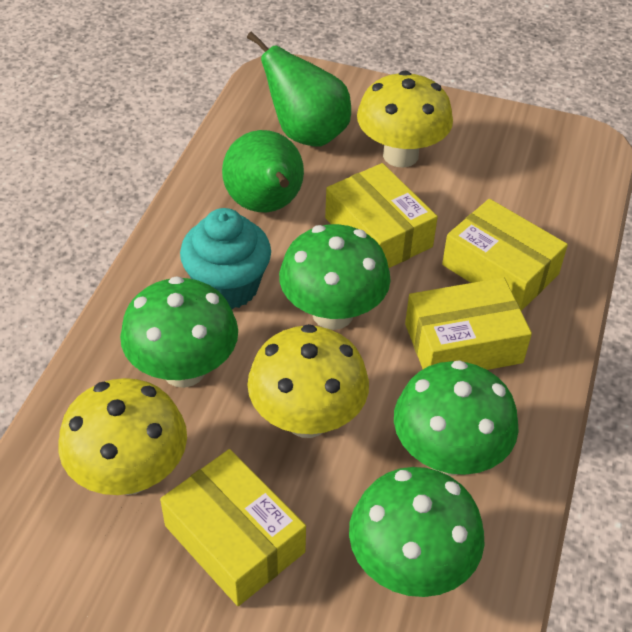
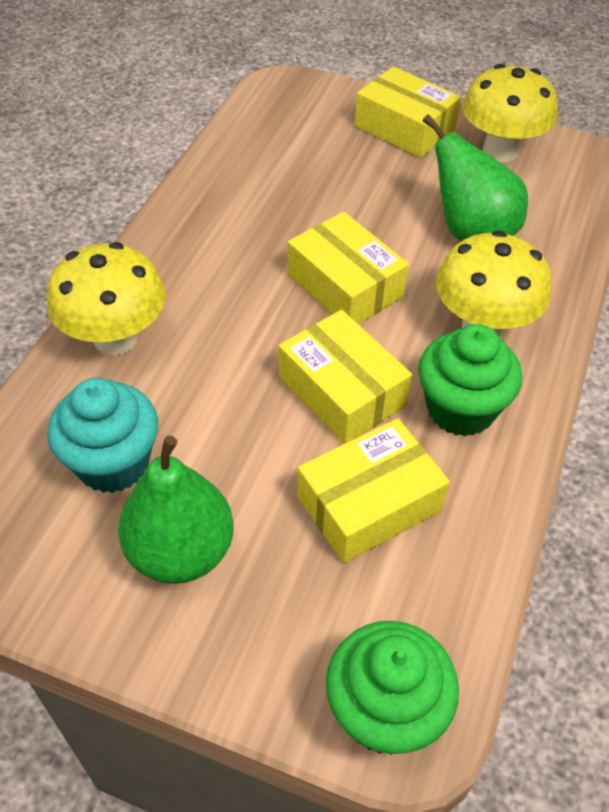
green cupcake: none = 0 -> [326,621,459,755] [418,324,522,436] = 2
green mushroom: [120,276,238,388] [279,224,391,330] [349,467,484,597] [394,360,519,476] = 4 -> none = 0

